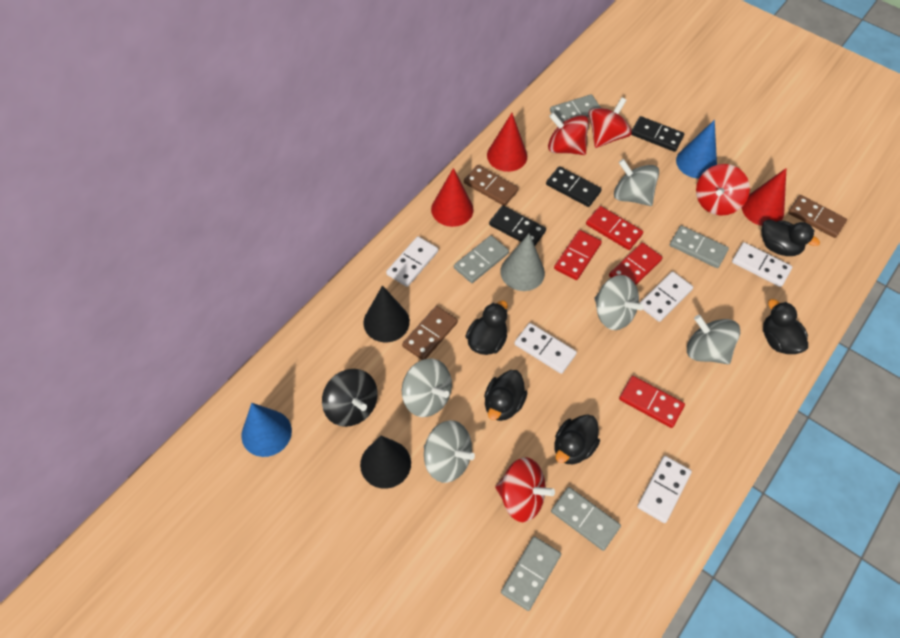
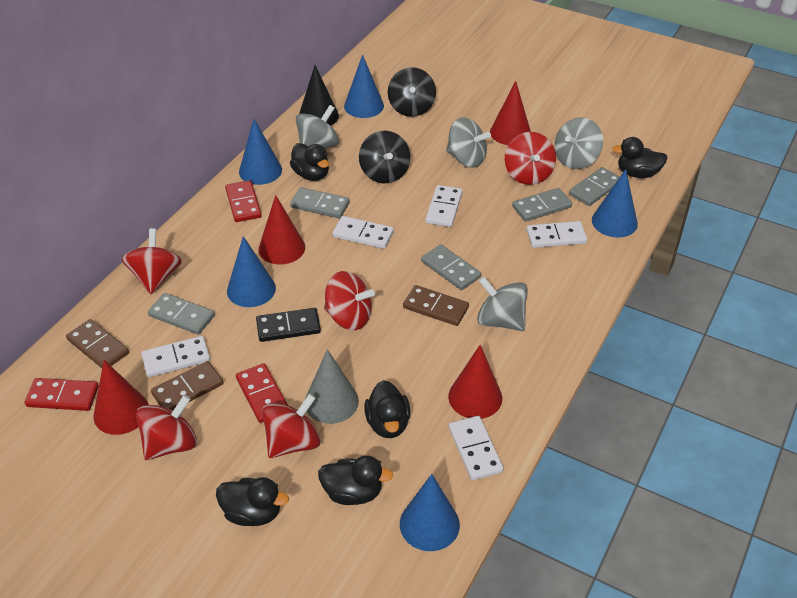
black cone: [360,436,411,489] [363,285,410,342] = 2 -> [299,65,339,126] = 1
black domino: [489,205,546,246] [546,166,602,207] [631,116,684,152] = 3 -> [256,308,321,342] = 1
black spinning top: [322,369,378,427] = 1 -> [359,131,410,183] [388,67,436,117] = 2
blue cone: [241,403,292,457] [676,120,717,179] = 2 -> [227,236,276,307] [239,119,282,185] [344,55,384,118] [400,474,460,551] [592,169,638,238] = 5
grey spinning top: [402,358,452,417] [424,420,475,483] [594,275,644,330] [614,159,659,206] [687,315,740,364] = 5 -> [295,105,340,148] [446,118,491,168] [477,277,528,331] [554,117,603,169] = 4
red cone: [431,168,474,227] [487,113,527,172] [742,168,786,226] = 3 -> [93,360,149,435] [258,195,305,265] [448,345,502,419] [490,81,531,145] = 4
red domino: [554,230,602,280] [586,206,643,250] [609,243,662,285] [619,376,685,428] = 4 -> [25,378,99,411] [225,180,262,222] [236,363,288,423] = 3
red spinning top: [495,457,555,522] [548,112,589,155] [589,97,632,148] [696,164,750,216] = 4 -> [122,228,182,294] [136,395,197,460] [262,393,321,458] [324,271,375,330] [505,132,556,185] = 5

